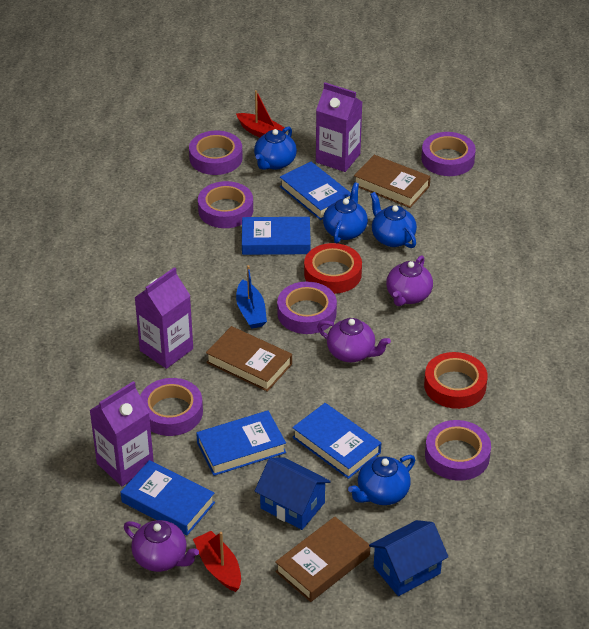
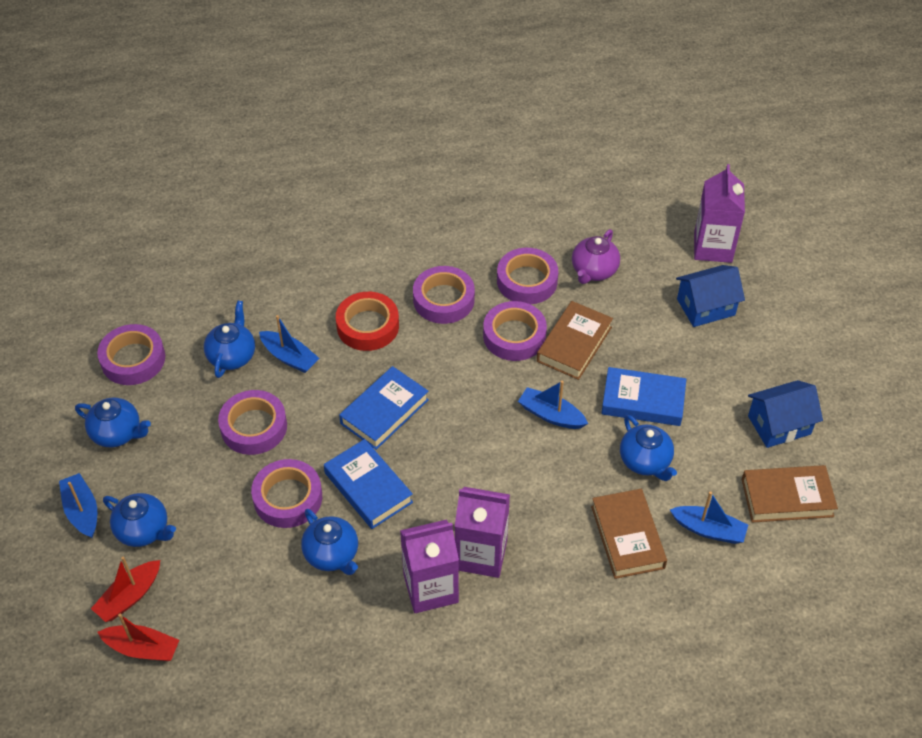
blue boat: [236,265,267,329] = 1 -> [59,473,97,538] [259,315,320,373] [518,381,588,429] [670,491,748,544] = 4
blue book: [121,460,215,535] [196,410,286,476] [242,217,311,255] [280,162,351,220] [292,403,381,479] = 5 -> [324,439,413,529] [339,366,429,450] [601,367,686,426] = 3
blue teapot: [254,126,297,170] [323,182,368,243] [348,455,415,505] [370,192,417,248] = 4 -> [75,398,151,447] [103,493,176,547] [204,300,255,378] [301,509,358,575] [620,415,677,481] = 5
purple teapot: [124,520,199,572] [317,318,391,362] [386,255,433,306] = 3 -> [572,229,620,284] = 1
red tape: [304,243,362,294] [424,352,488,409] = 2 -> [336,292,399,351] = 1

